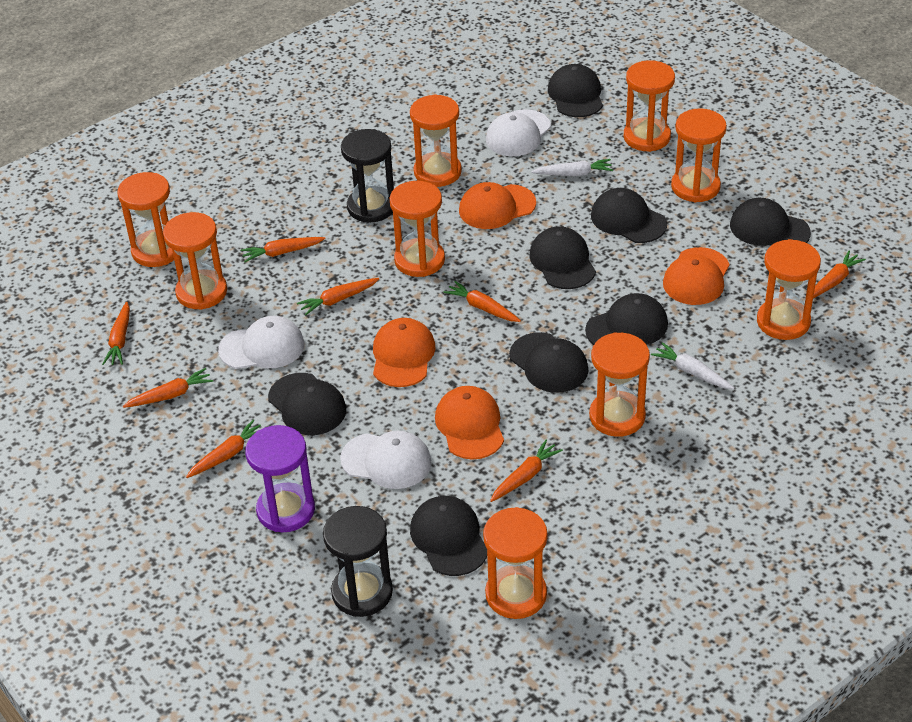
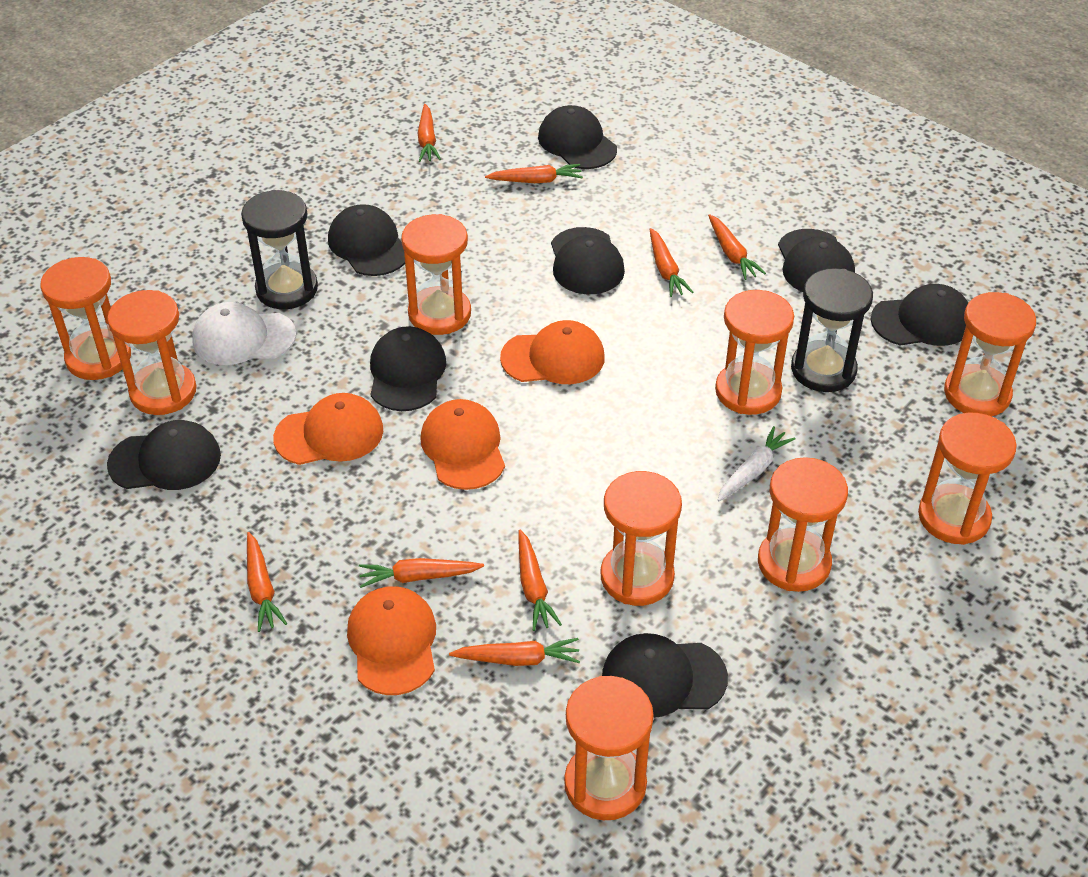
purple hourglass: [245,425,315,532] = 1 -> none = 0
white cap: [218,316,304,369] [340,431,432,489] [486,109,551,156] = 3 -> [192,302,296,365] = 1
white carrot: [531,159,613,176] [651,342,734,389] = 2 -> [718,426,796,501] = 1

